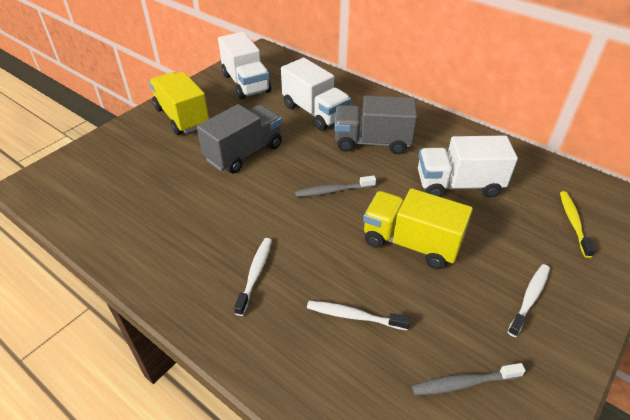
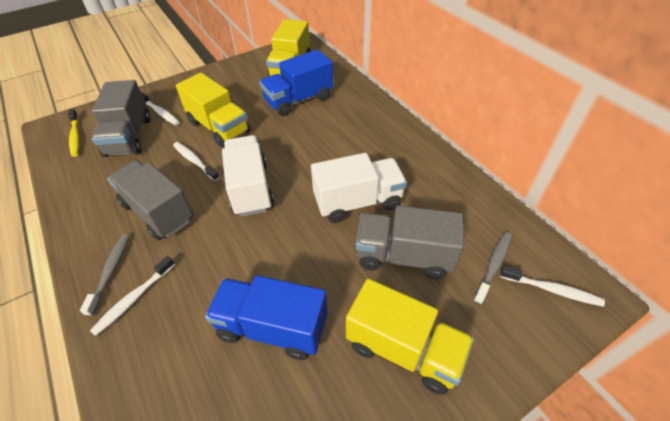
blue truck: none = 0 -> [205,275,328,360] [260,49,333,116] = 2
grey truck: [197,104,282,173] [334,96,417,154] = 2 -> [92,80,151,157] [107,160,193,240] [356,206,464,279] = 3
white toothbrush: [234,238,272,316] [307,301,410,330] [508,264,550,337] = 3 -> [90,256,175,336] [141,92,180,126] [173,142,220,181] [500,266,605,307] = 4
white truck: [218,32,271,99] [281,58,351,130] [418,135,518,198] = 3 -> [222,135,274,217] [311,153,407,223] = 2
yellow truck: [149,72,209,135] [363,188,473,269] = 2 -> [176,73,250,147] [266,19,311,77] [346,279,474,395] = 3

